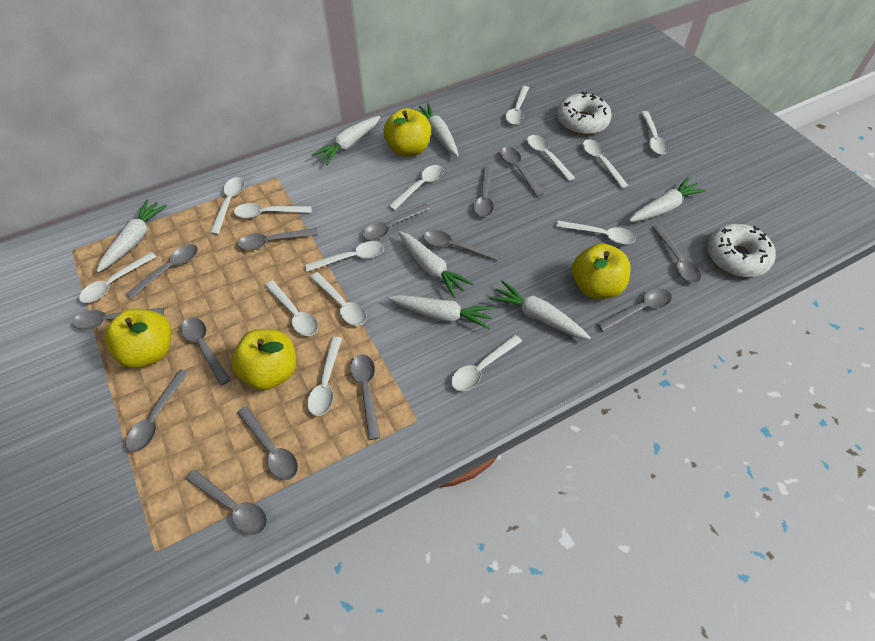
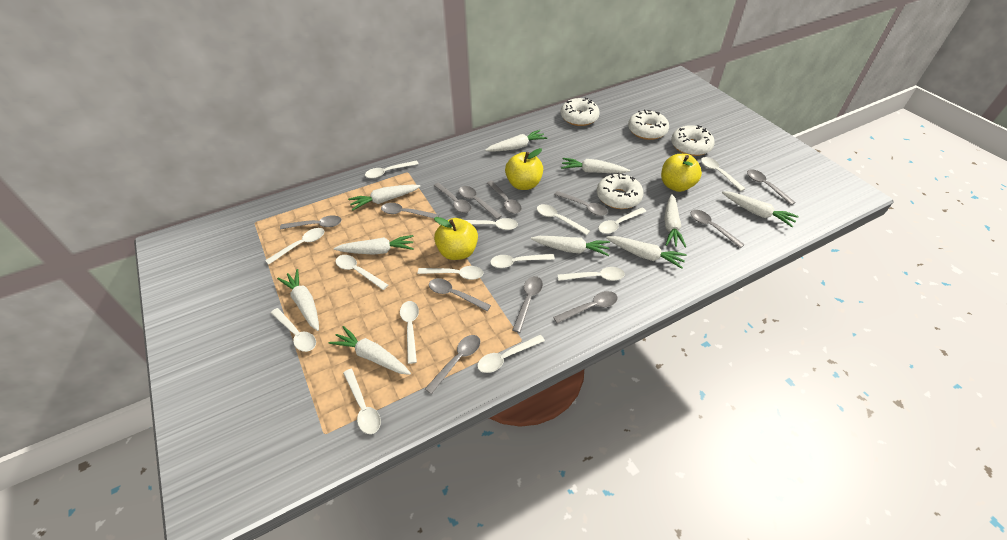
grey spoon: [72,308,164,330] [126,244,198,299] [126,369,189,452] [181,317,230,386] [186,469,267,535] [237,406,298,480] [238,228,318,250] [350,354,380,440] [362,204,430,240] [423,230,500,261] [473,166,494,217] [500,147,544,197] [597,288,672,332] [652,225,701,283] = 14 -> [280,216,342,229] [381,203,439,219] [425,335,480,394] [429,278,491,311] [433,183,471,213] [458,186,502,219] [487,181,522,214] [512,276,543,333] [553,291,618,323] [554,191,608,216] [690,210,745,248] [747,169,796,205] = 12
white carrot: [97,200,167,272] [312,116,380,165] [388,295,494,329] [398,231,473,298] [413,103,459,157] [489,280,591,340] [628,177,706,222] = 7 -> [277,269,319,331] [329,326,411,375] [334,235,414,255] [348,185,421,210] [485,130,547,152] [531,236,610,256] [561,158,630,173] [606,236,687,269] [664,194,686,248] [722,191,799,227] = 10
white donut: [557,92,612,135] [707,224,776,277] = 2 -> [560,97,600,126] [597,172,643,209] [628,109,669,140] [671,125,715,156] = 4
yellow apple: [104,309,171,368] [231,329,296,390] [383,108,431,157] [572,243,631,299] = 4 -> [434,217,478,260] [505,148,543,190] [661,154,702,192] = 3

